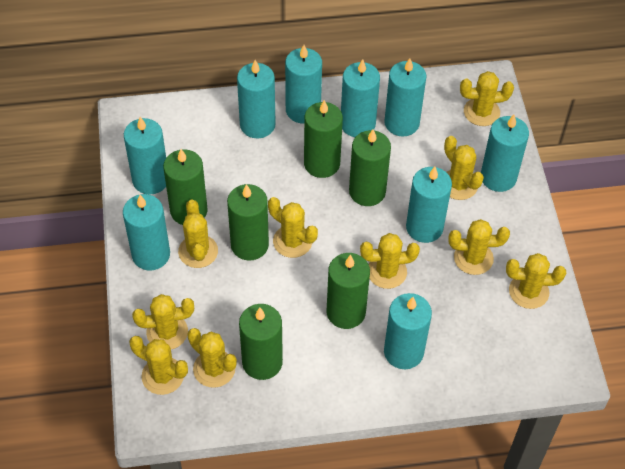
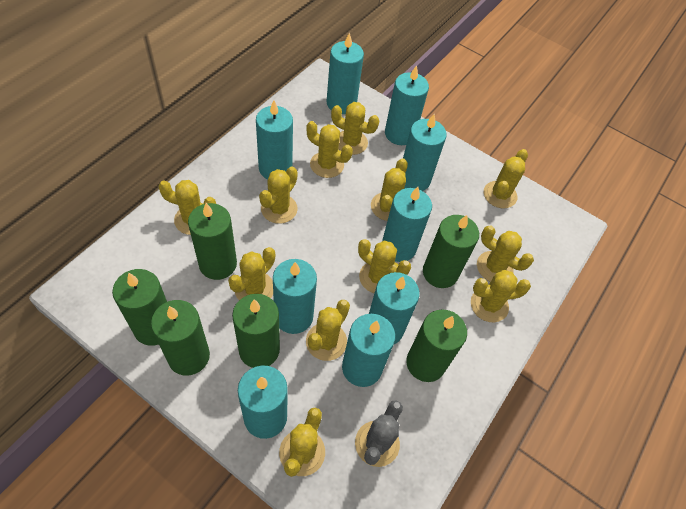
grey cactus: none = 0 -> [355,400,403,467] = 1
yellow cactus: [129,336,188,395] [132,294,194,349] [178,199,218,268] [187,328,237,388] [268,197,318,258] [360,233,420,289] [444,136,484,200] [449,219,510,275] [460,71,514,126] [506,253,566,309] = 10 -> [158,180,216,235] [228,247,275,300] [259,167,298,224] [279,407,325,477] [306,121,353,178] [306,300,350,361] [331,102,379,155] [358,239,411,293] [371,158,408,221] [471,270,531,322] [477,225,534,282] [484,149,528,208] = 12

